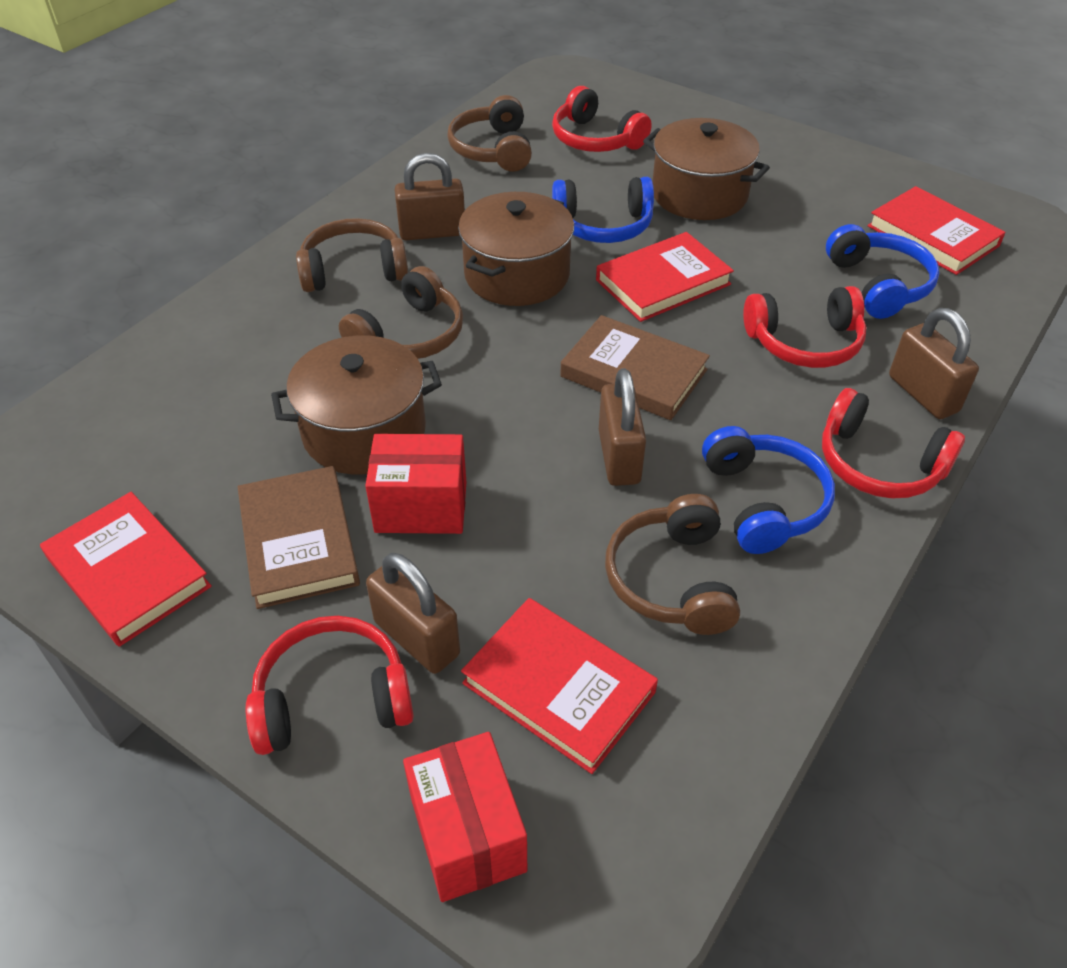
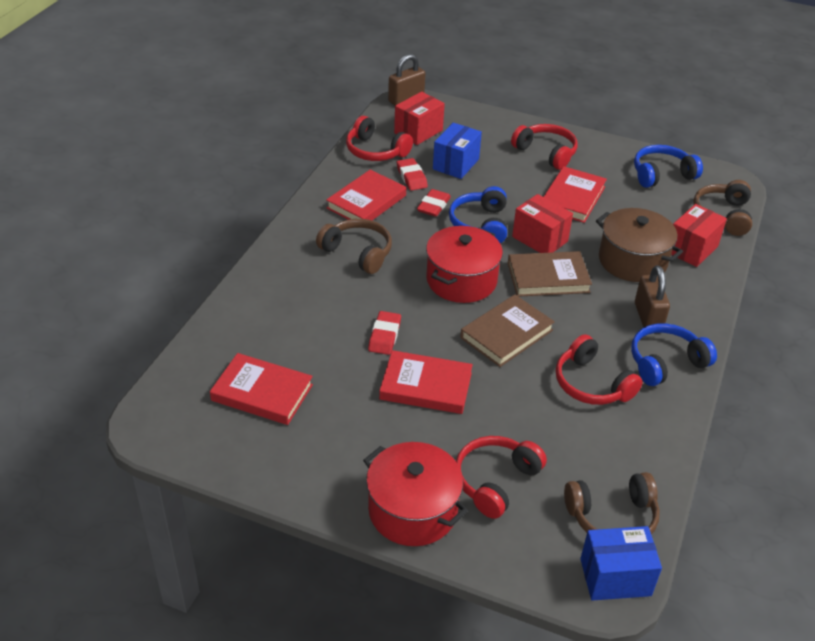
blue box: none = 0 -> [433,123,482,179] [580,526,662,601] = 2
brown headphones: [296,218,408,292] [339,266,463,359] [447,95,532,172] [605,494,740,635] = 4 -> [316,219,392,274] [564,472,660,535] [693,180,752,236] = 3
brown padlock: [366,553,460,674] [395,153,465,240] [599,368,646,486] [889,308,979,419] = 4 -> [388,54,425,106] [635,266,670,327] = 2
brown pot: [271,335,442,474] [458,192,574,306] [643,118,770,220] = 3 -> [596,208,683,282] = 1
red box: [365,434,466,534] [403,732,527,902] = 2 -> [394,92,445,145] [512,194,573,253] [671,204,727,267] = 3
red eraser: none = 0 -> [368,311,401,355] [397,158,428,191] [417,189,451,217] = 3
red pot: none = 0 -> [363,442,468,546] [426,226,503,303] = 2

